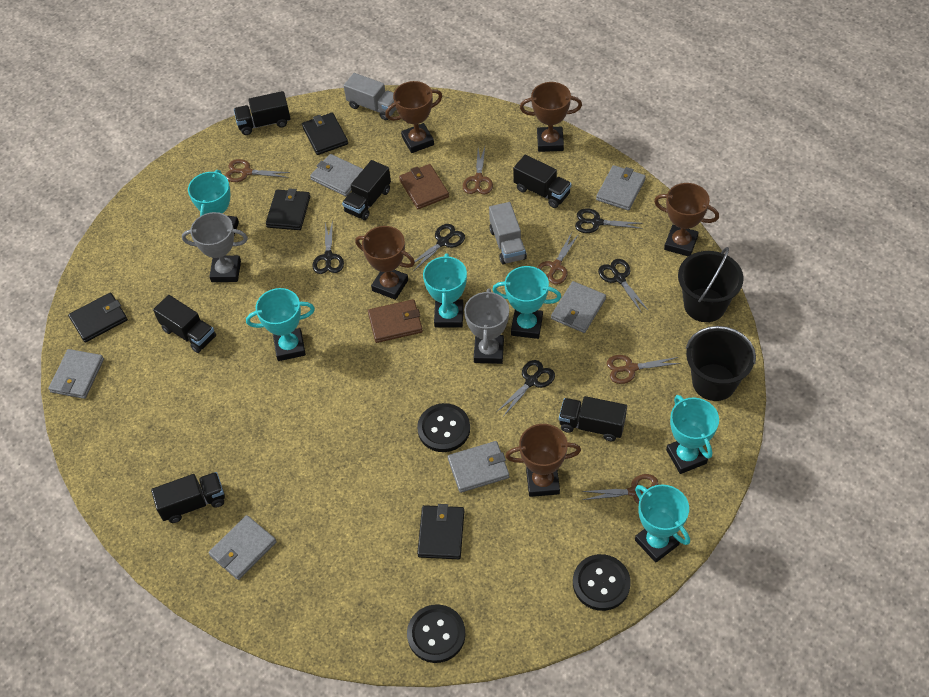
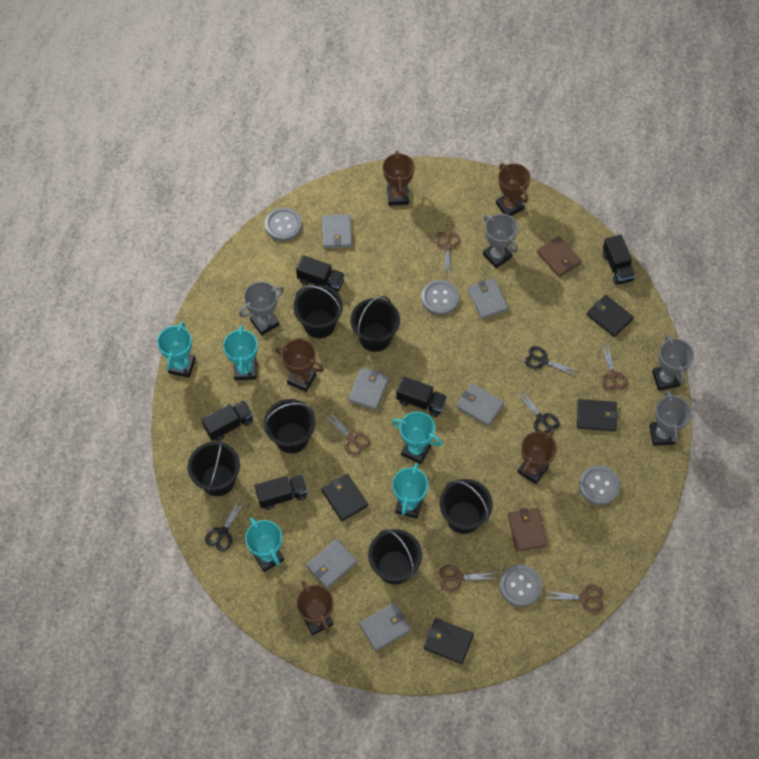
black bucket: [678,247,744,322] [686,326,756,401] = 2 -> [188,440,240,496] [264,399,315,453] [293,285,343,338] [351,296,400,352] [368,529,422,584] [440,479,493,534] = 6
black button: [407,604,466,663] [417,403,470,452] [573,554,631,611] = 3 -> none = 0
black scissors: [312,220,344,274] [414,224,465,270] [497,360,555,417] [575,208,644,233] [598,259,648,312] = 5 -> [205,498,245,551] [516,389,560,434] [525,346,580,377] = 3
black truck: [151,472,225,523] [153,295,216,353] [234,91,291,135] [342,160,391,220] [513,155,572,208] [559,396,627,441] = 6 -> [201,400,253,441] [255,475,308,510] [296,255,345,292] [396,376,447,417] [602,235,636,285] = 5
grey button: none = 0 -> [265,207,302,241] [421,280,459,315] [500,565,542,607] [579,465,620,505] = 4
grey trophy: [182,212,248,282] [464,288,509,364] = 2 -> [239,281,284,336] [483,214,518,268] [650,391,691,446] [652,335,694,391] = 4
grey truck: [344,73,396,120] [489,202,527,265] = 2 -> none = 0
turquoise trophy: [188,170,239,235] [246,288,315,361] [423,253,467,328] [492,266,561,339] [635,485,690,563] [666,395,719,474] = 6 -> [157,322,195,378] [223,325,258,380] [245,518,284,572] [392,412,442,464] [392,463,428,519] = 5

